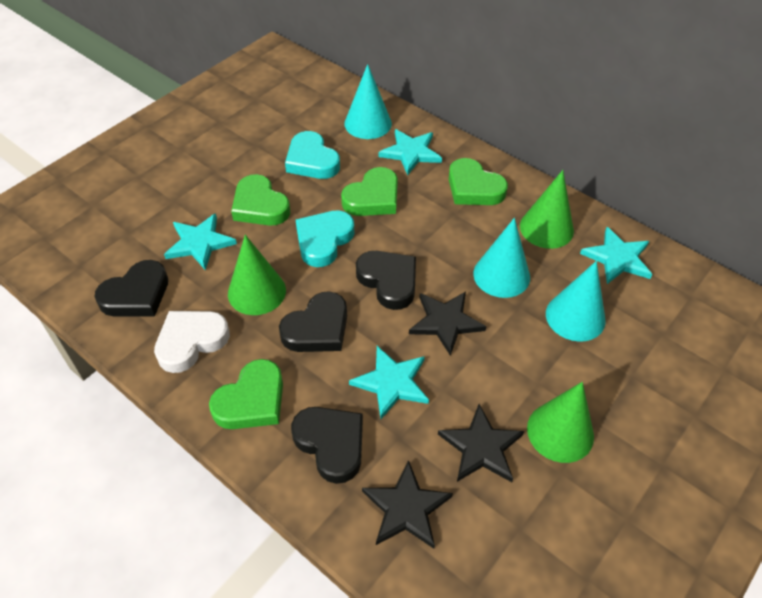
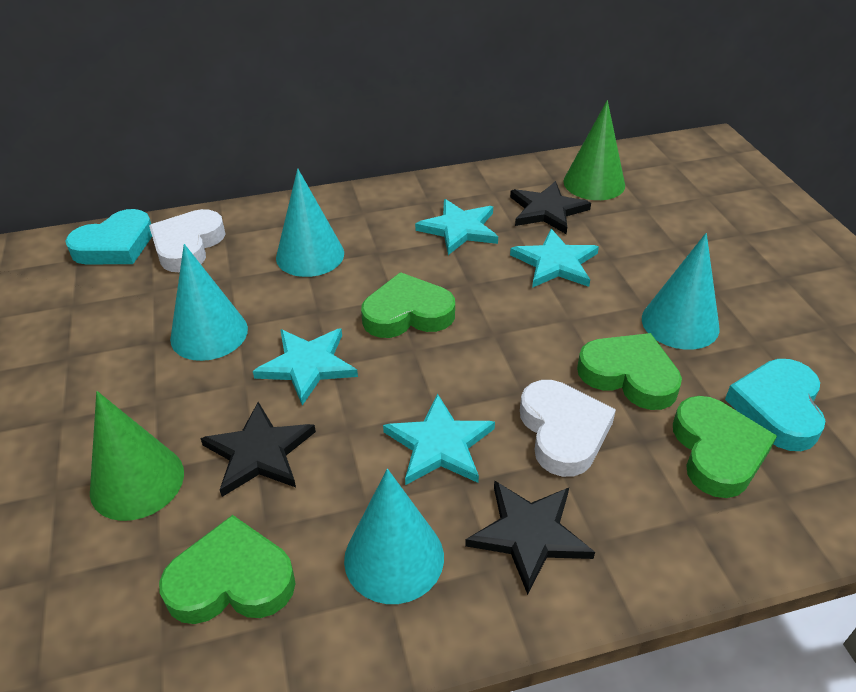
black heart: [95,260,168,316] [279,291,347,352] [291,407,363,484] [356,251,416,310] = 4 -> none = 0
green cone: [228,235,286,315] [520,170,574,249] [527,382,594,463] = 3 -> [90,391,184,521] [563,100,625,200] = 2
turquoise cone: [345,64,392,139] [473,218,530,298] [546,261,606,342] = 3 -> [170,244,248,361] [276,169,344,277] [344,469,444,604] [642,233,720,350] = 4
white heart: [154,311,230,373] = 1 -> [149,209,225,272] [520,380,616,477] = 2

